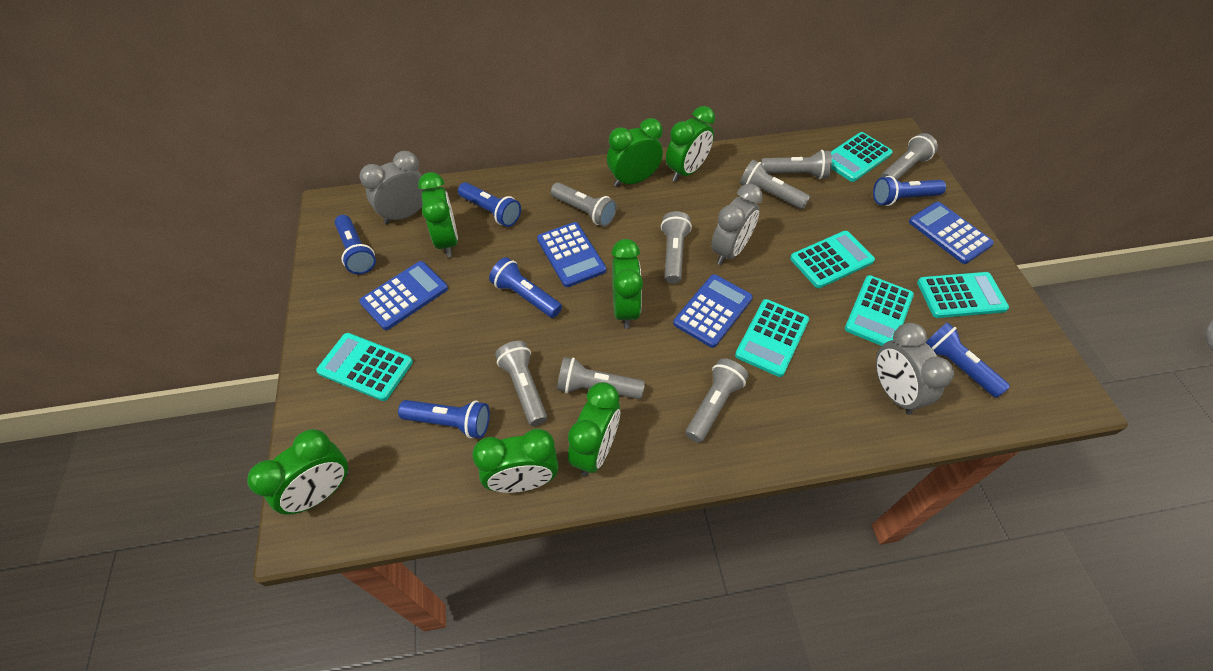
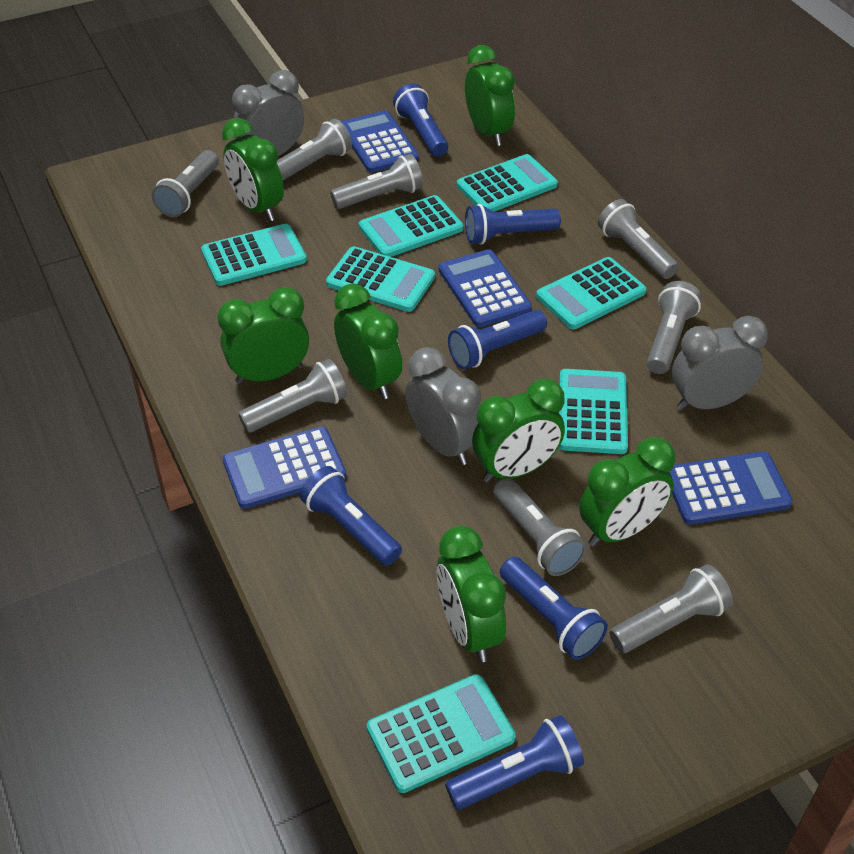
turquoise calculator: [316,333,413,401] [735,299,809,377] [790,231,875,288] [831,132,893,182] [845,275,914,346] [917,272,1009,318] = 6 -> [201,224,307,286] [326,246,435,312] [359,195,463,257] [367,674,516,793] [457,154,558,212] [536,257,646,329] [559,369,628,454] = 7

